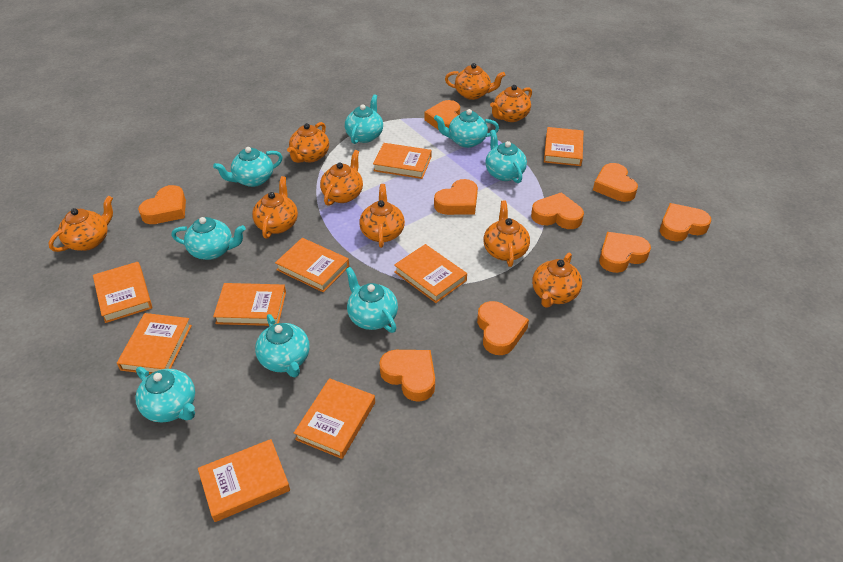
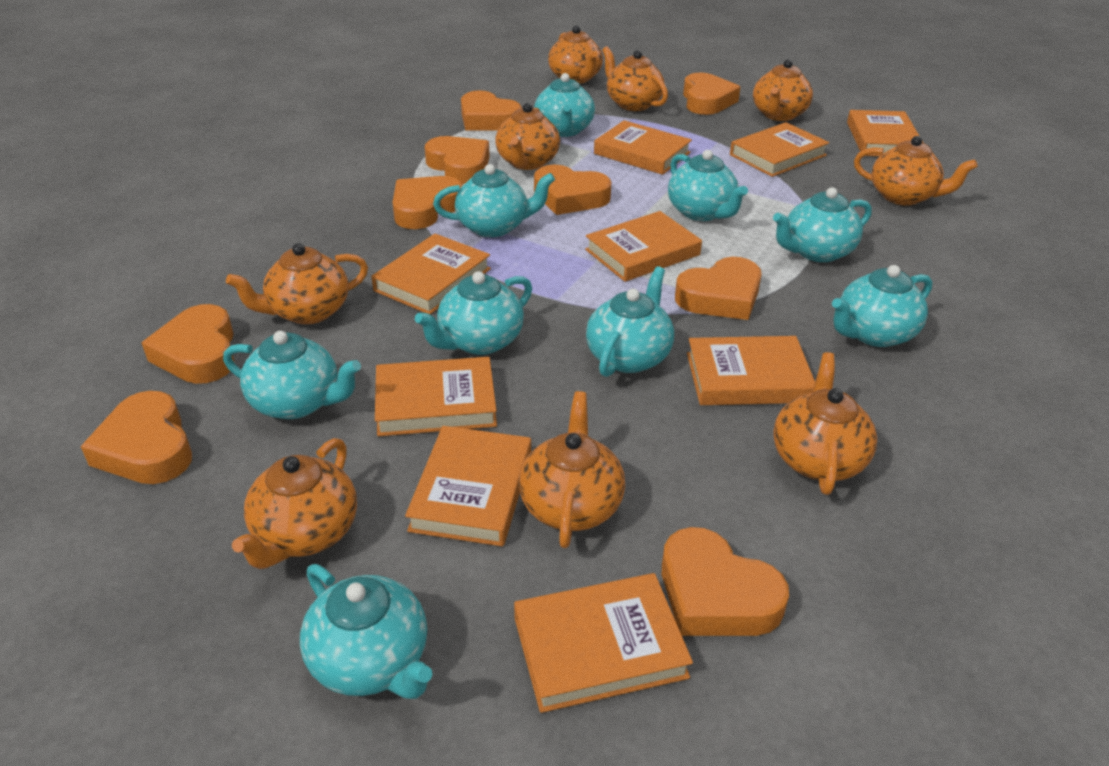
turquoise teapot: [135,367,195,422] [172,217,246,260] [213,147,283,187] [255,314,310,377] [345,94,383,144] [346,267,398,333] [434,109,499,148] [485,130,527,183] = 8 -> [223,331,361,419] [300,564,433,699] [415,271,532,355] [433,164,555,237] [534,73,595,137] [586,266,674,377] [668,150,748,221] [773,187,872,262] [832,265,932,347] = 9

